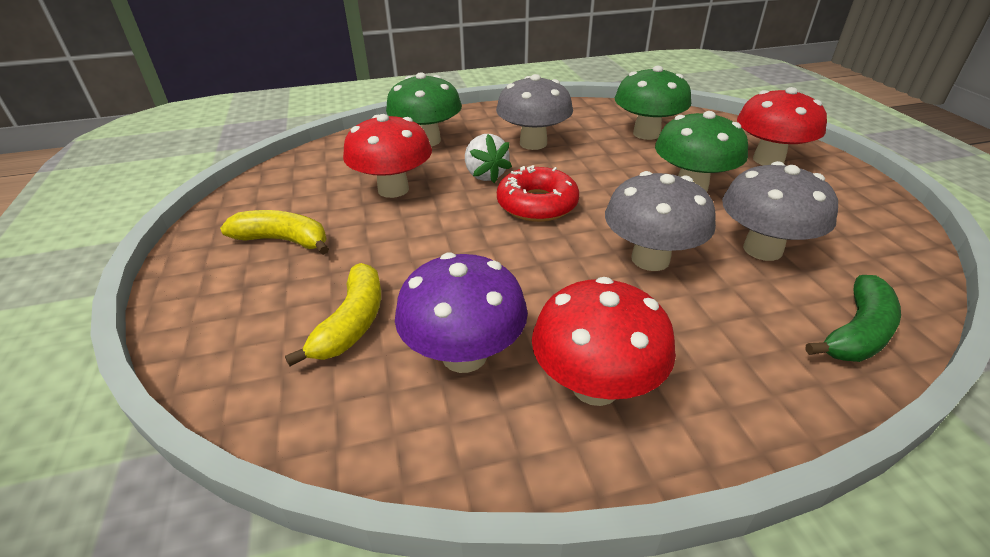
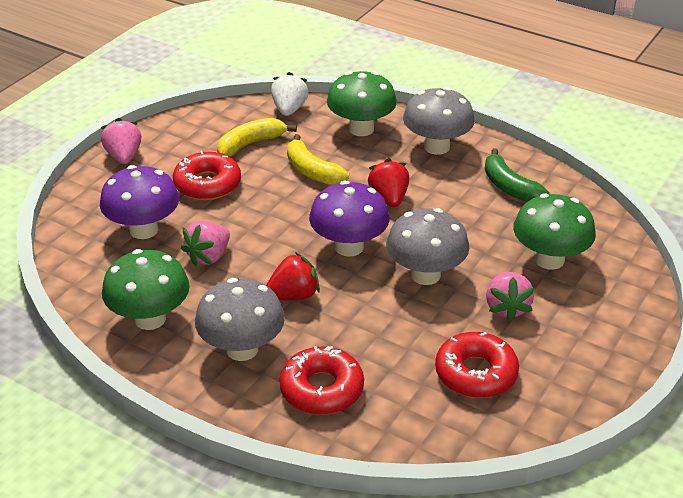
pink strawberry: none = 0 -> [101,118,141,164] [181,221,230,266] [486,272,534,322] = 3
purple mushroom: [395,252,528,373] = 1 -> [100,165,179,239] [309,181,390,257] = 2
red donut: [497,165,579,222] = 1 -> [173,151,241,200] [280,346,364,415] [435,332,519,398] = 3
red mushroom: [343,114,432,198] [532,277,676,406] [737,87,827,166] = 3 -> none = 0
red strawberry: none = 0 -> [266,252,320,300] [367,158,409,207] = 2

